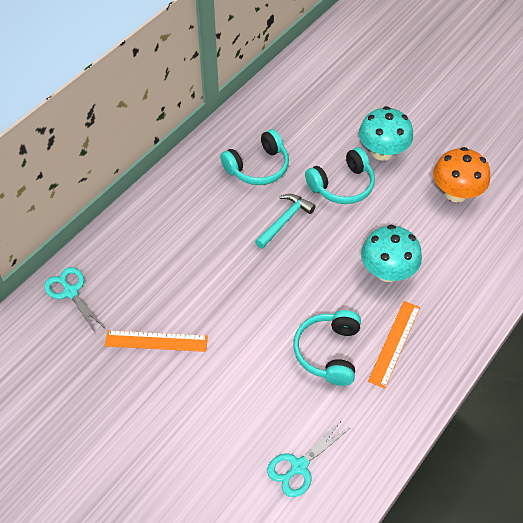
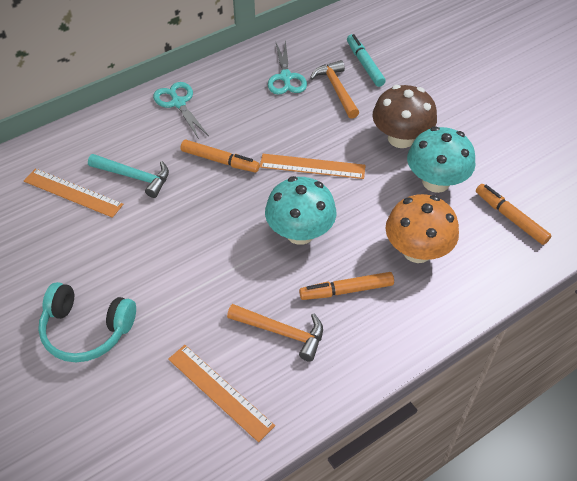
brown mushroom: none = 0 -> [372,85,437,148] = 1
orange hammer: none = 0 -> [227,304,323,362] [310,60,359,119] = 2
orange marker: none = 0 -> [181,139,260,173] [299,272,394,300] [476,184,552,245] = 3
orange ruler: [105,330,208,352] [368,301,420,389] = 2 -> [24,169,123,218] [168,345,275,442] [260,154,366,179] = 3
turquoise headphones: [220,129,289,185] [293,310,361,386] [305,147,375,204] = 3 -> [38,282,136,362] = 1
turquoise marker: none = 0 -> [347,34,386,87] = 1

